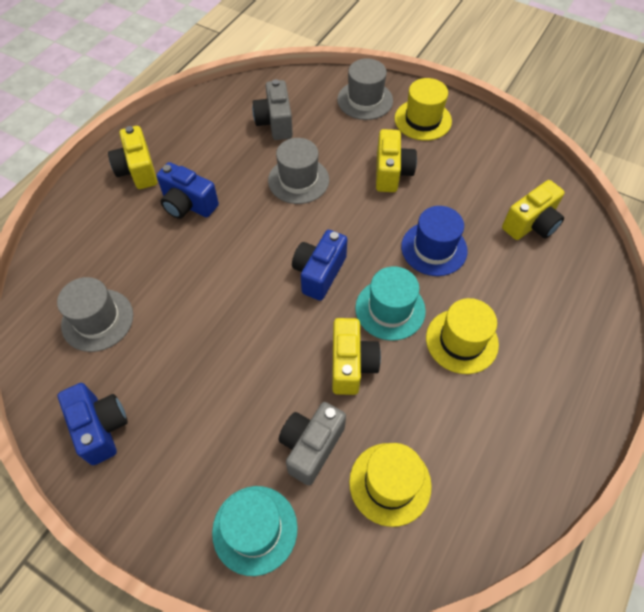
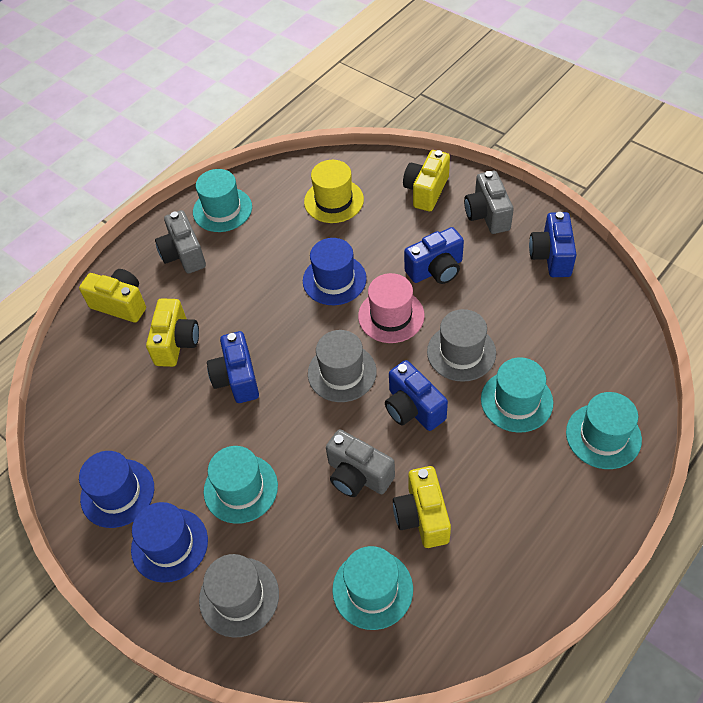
blue camera: [58,383,128,465] [156,162,219,219] [292,230,347,301] = 3 -> [207,331,259,403] [385,360,448,431] [404,227,464,284] [529,212,577,277] = 4
blue hat: [401,206,468,276] = 1 -> [79,451,154,528] [131,502,208,583] [303,238,367,305] = 3
grey camera: [252,79,293,140] [278,402,346,485] = 2 -> [155,210,206,274] [326,429,395,497] [464,171,514,234] = 3
pink hat: none = 0 -> [358,273,425,343] = 1
turquoise hat: [212,486,298,576] [355,266,426,341] = 2 -> [193,169,252,232] [204,446,278,524] [332,546,413,630] [481,357,553,433] [566,392,642,469] = 5
yellow hat: [349,443,432,527] [395,78,452,141] [426,298,499,374] = 3 -> [304,160,364,223] = 1

